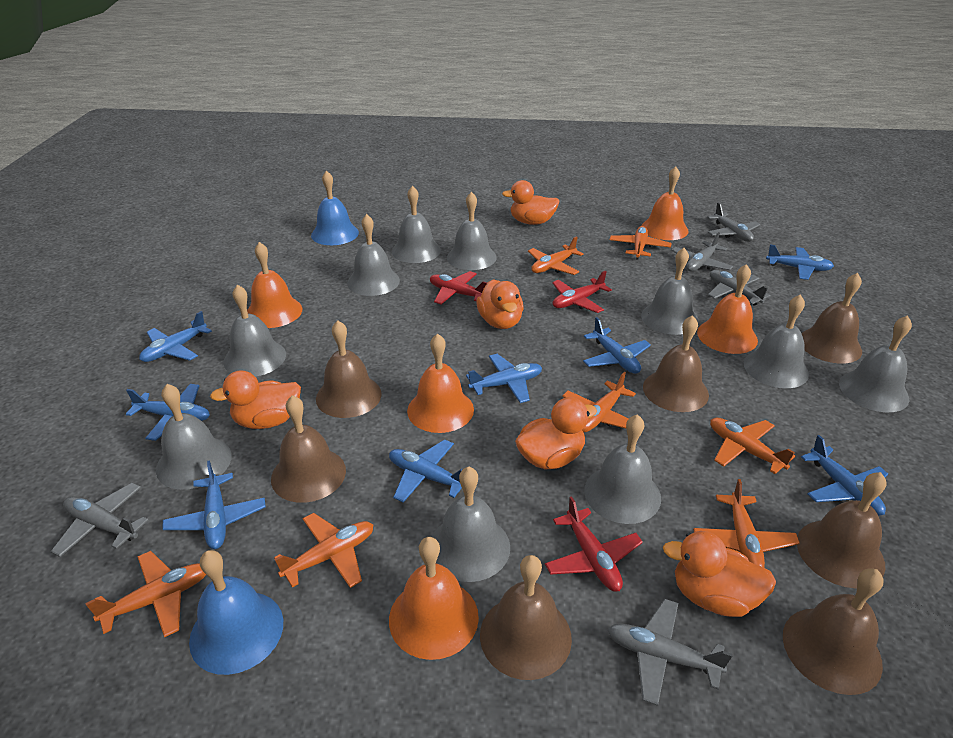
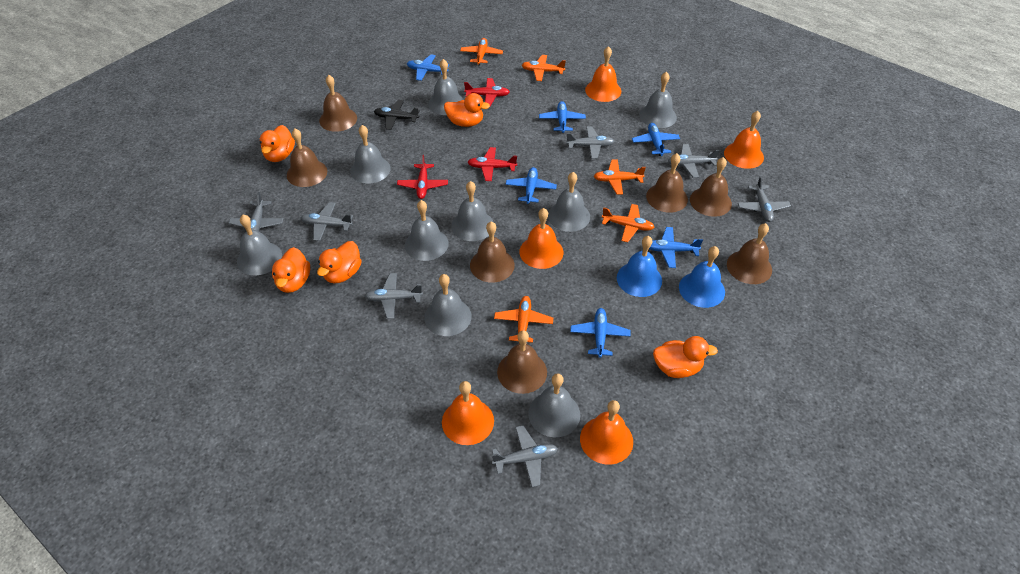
black plane: none = 0 -> [374,100,420,130] = 1
blue plane: [126,384,210,441] [139,311,212,362] [162,460,266,549] [389,439,463,503] [466,354,542,403] [583,317,651,374] [766,244,834,280] [801,435,888,516] = 8 -> [407,54,449,81] [506,167,557,204] [539,101,586,133] [570,308,631,358] [632,123,680,156] [649,227,703,268] = 6
grey bell: [156,384,232,490] [224,285,286,377] [347,214,400,296] [392,186,441,263] [432,466,510,582] [447,192,497,270] [584,414,661,524] [641,248,699,335] [744,294,809,388] [839,315,912,412] = 10 -> [237,215,282,275] [350,125,391,184] [405,200,449,261] [424,274,472,336] [428,59,464,115] [451,181,493,241] [528,373,580,437] [548,172,590,232] [639,72,677,128] = 9
grey plane: [51,483,148,557] [607,599,733,706] [671,232,733,272] [707,203,761,242] [708,270,771,306] = 5 -> [229,192,283,231] [301,202,353,241] [365,273,423,319] [492,425,558,487] [566,126,614,159] [668,144,719,178] [738,176,791,222] = 7
orange plane: [86,551,206,637] [274,513,373,588] [528,236,583,275] [562,372,636,432] [610,226,671,260] [693,479,800,567] [710,418,795,474] = 7 -> [460,38,503,65] [494,296,553,344] [522,55,566,81] [594,160,646,195] [602,204,655,242] = 5

